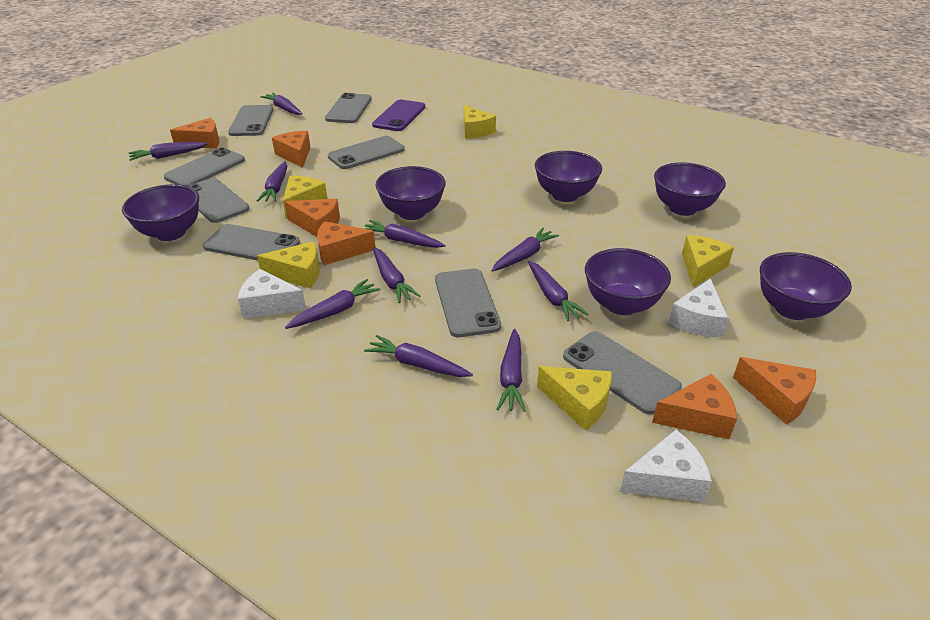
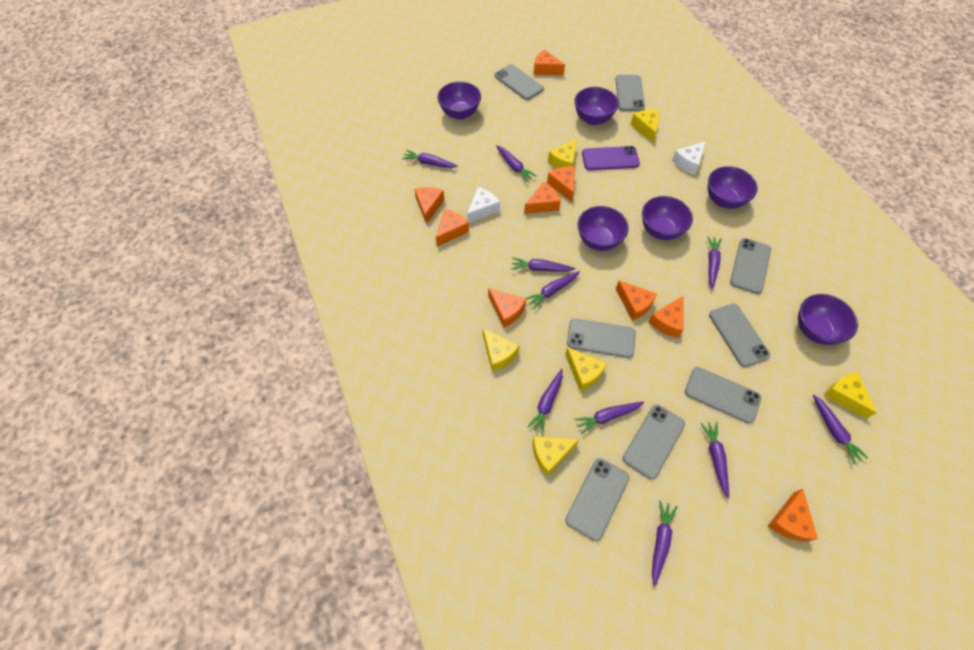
orange cheese: [170,118,219,149] [272,131,311,168] [285,199,340,237] [317,221,375,265] [652,374,737,439] [733,357,816,425] = 6 -> [414,187,444,224] [436,209,469,247] [488,288,526,328] [524,182,561,214] [534,49,565,75] [547,166,575,202] [616,281,657,321] [649,296,684,338] [768,489,818,542] = 9
white cheese: [238,269,306,319] [620,430,712,502] [669,278,728,338] = 3 -> [467,187,500,223] [672,141,706,175] = 2
yellow cheese: [257,241,320,288] [283,176,327,219] [464,105,496,139] [537,366,612,431] [682,235,734,287] = 5 -> [483,328,520,371] [533,436,580,476] [548,139,577,168] [565,347,607,391] [631,110,659,143] [824,372,877,419] = 6

